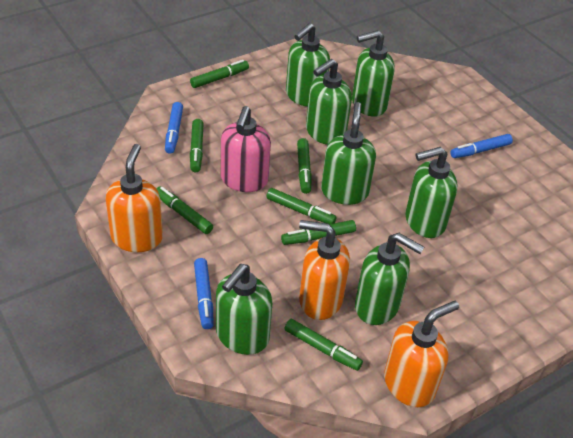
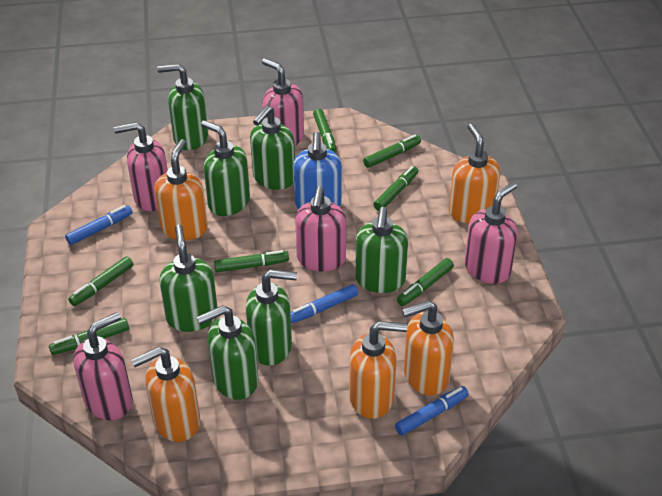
blue soap dispenser: none = 0 -> [293,132,342,209] = 1
orange soap dispenser: [106,144,163,252] [299,220,350,320] [384,301,459,407] = 3 -> [131,346,200,442] [154,139,208,240] [349,321,407,419] [402,300,454,396] [449,124,500,224] = 5
pink soap dispenser: [221,106,271,192] = 1 -> [73,312,133,420] [114,122,167,211] [262,58,304,146] [295,186,346,272] [464,182,518,284] = 5

